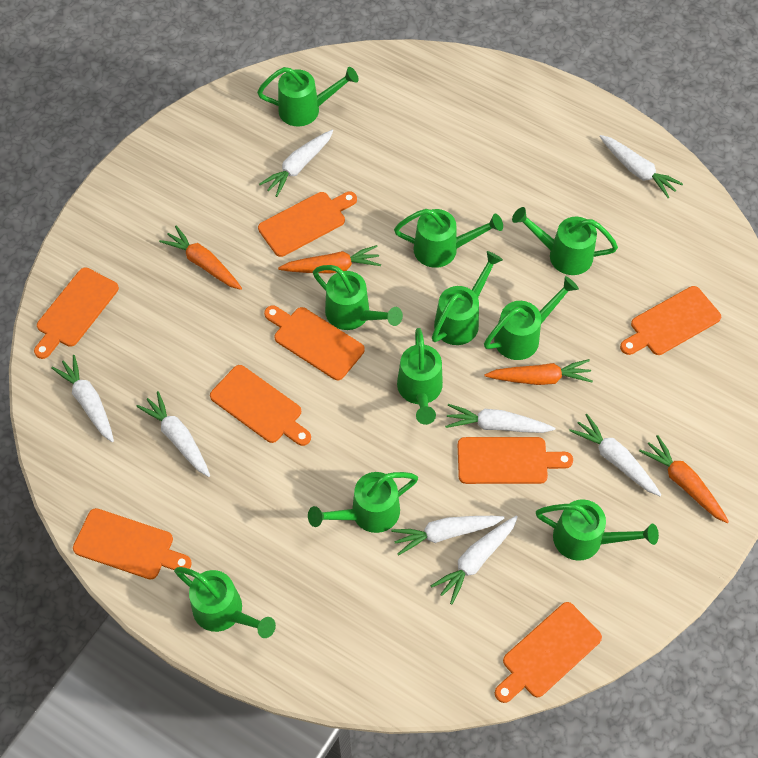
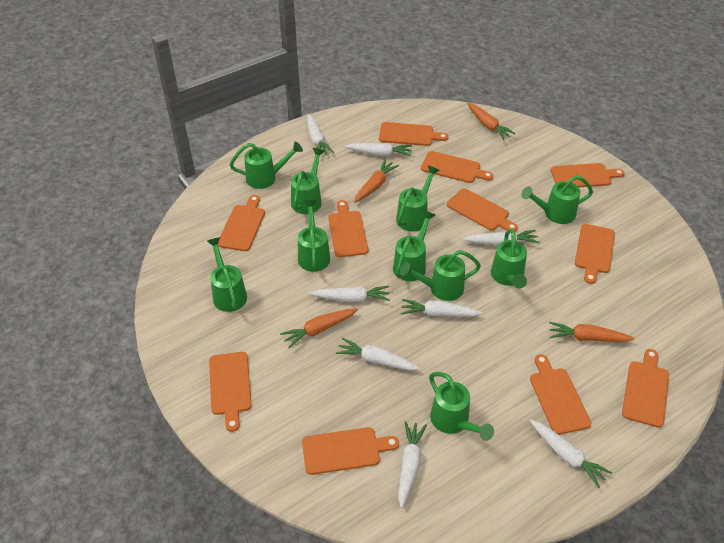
orange cutting board: [34,268,119,359] [73,508,192,579] [210,365,311,446] [258,192,357,257] [264,306,365,380] [458,437,573,484] [495,602,602,703] [620,286,721,355] = 8 -> [209,352,252,432] [218,195,265,251] [302,427,399,475] [328,200,368,257] [379,122,448,146] [421,151,493,183] [447,188,518,232] [530,354,591,435] [551,163,625,187] [575,224,615,284] [622,349,669,428] = 11

